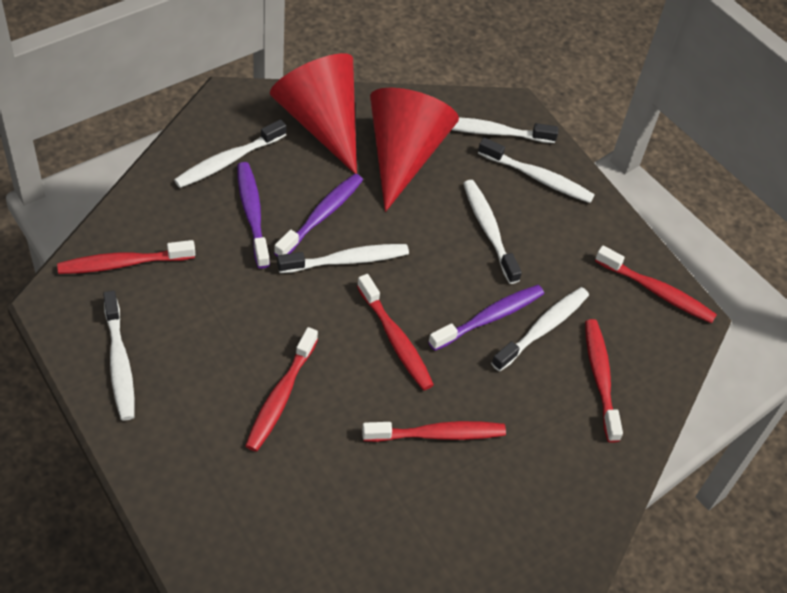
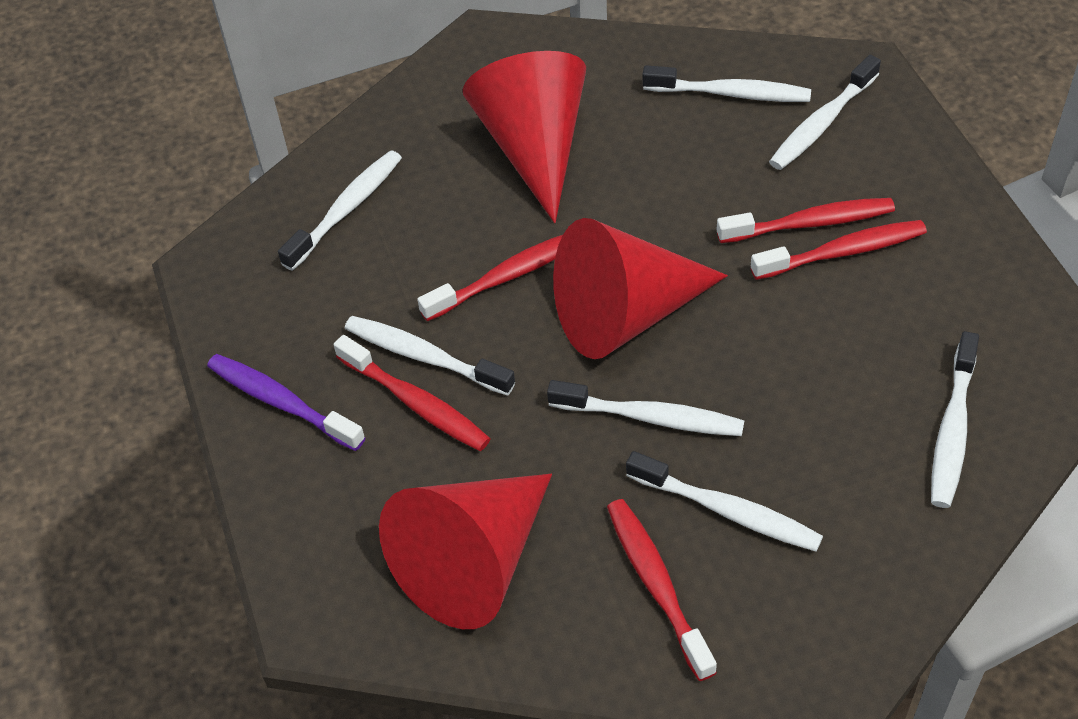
purple toothbrush: [237,162,270,269] [274,174,363,256] [428,285,544,351] = 3 -> [207,354,365,451] = 1
red cone: [270,53,357,174] [370,88,459,212] = 2 -> [379,474,552,629] [463,51,586,223] [553,218,728,359] = 3
red toothbrush: [57,240,195,274] [245,327,318,452] [357,274,434,391] [362,421,506,442] [585,319,623,443] [595,245,717,324] = 6 -> [334,335,491,451] [417,235,563,321] [607,499,717,681] [717,198,895,243] [751,220,927,280] = 5

